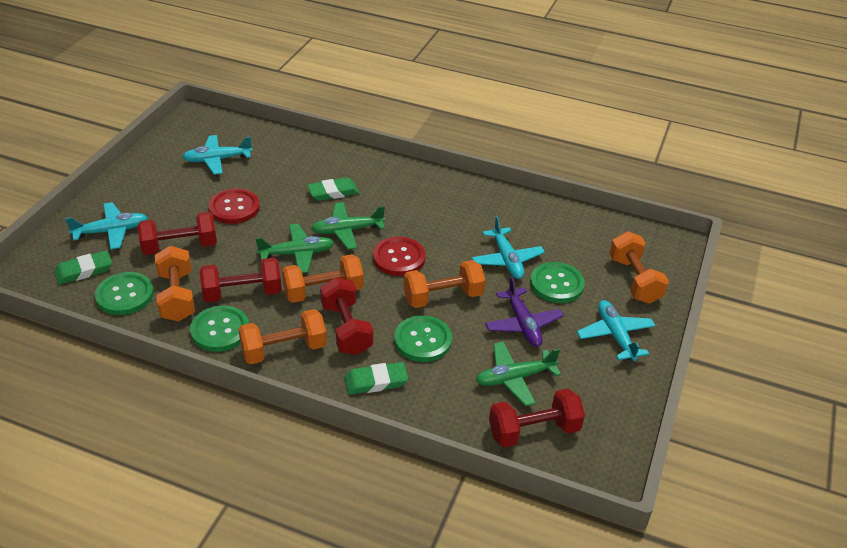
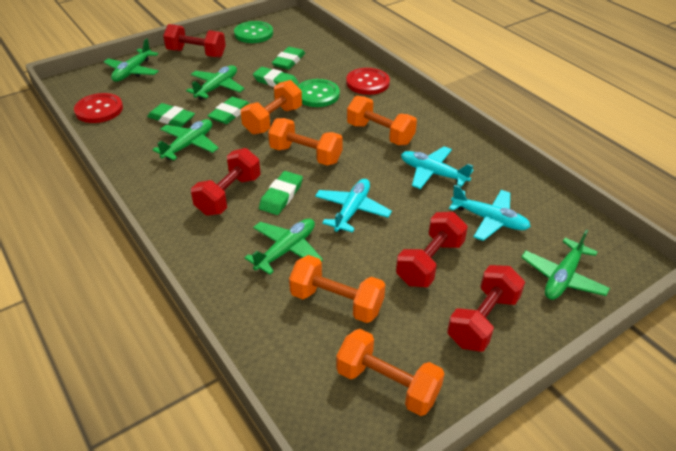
green button: [95,272,154,315] [190,306,249,352] [394,315,452,362] [530,262,585,303] = 4 -> [234,21,273,43] [298,79,340,107] = 2
green eraser: [54,250,112,285] [307,177,359,201] [344,362,408,395] = 3 -> [147,103,195,127] [208,97,250,124] [253,67,299,87] [259,171,303,215] [272,47,305,70] = 5
green plane: [255,224,334,273] [311,202,385,249] [476,342,561,406] = 3 -> [104,39,159,82] [153,119,219,160] [186,65,245,100] [244,219,323,275] [521,230,610,300] = 5
purple plane: [485,276,564,347] = 1 -> none = 0
turquoise plane: [65,202,148,250] [183,135,252,175] [471,216,545,279] [577,300,656,361] = 4 -> [315,179,392,233] [401,146,474,189] [449,185,531,241] = 3

